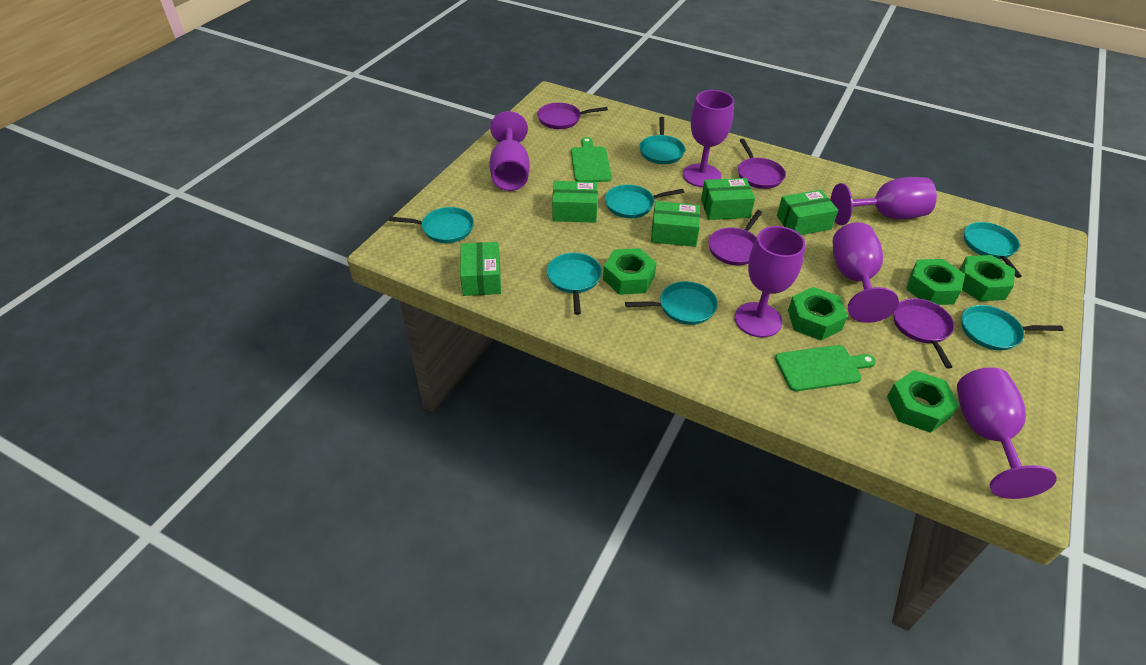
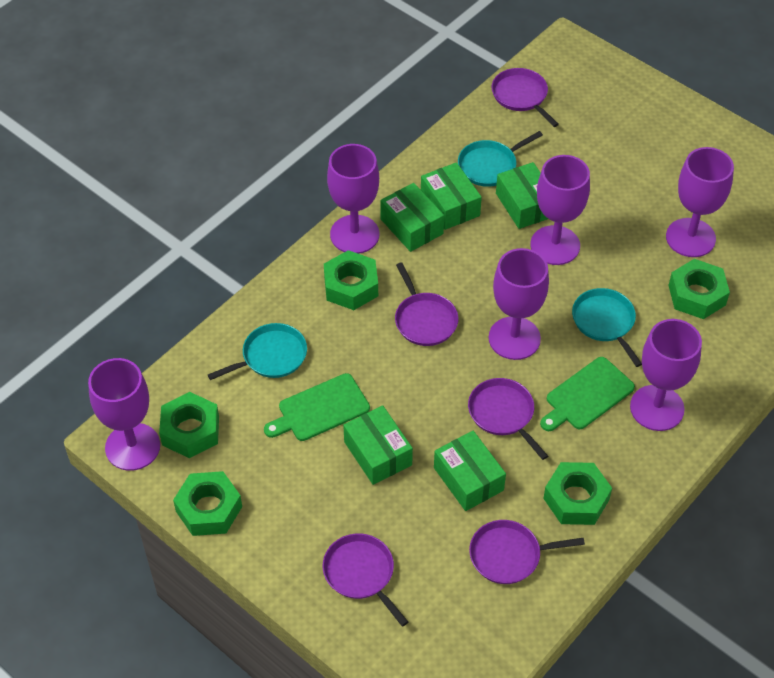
purple pan: [537,102,608,129] [708,210,762,265] [738,139,786,189] [893,298,954,368] = 4 -> [323,534,408,627] [395,262,459,346] [468,378,548,460] [469,520,585,584] [492,68,559,127] = 5
turquoise pan: [389,207,474,243] [547,253,602,315] [605,184,684,218] [625,281,718,325] [639,117,685,164] [961,305,1064,351] [964,222,1022,278] = 7 -> [208,323,307,380] [458,131,543,187] [572,288,642,367] = 3

